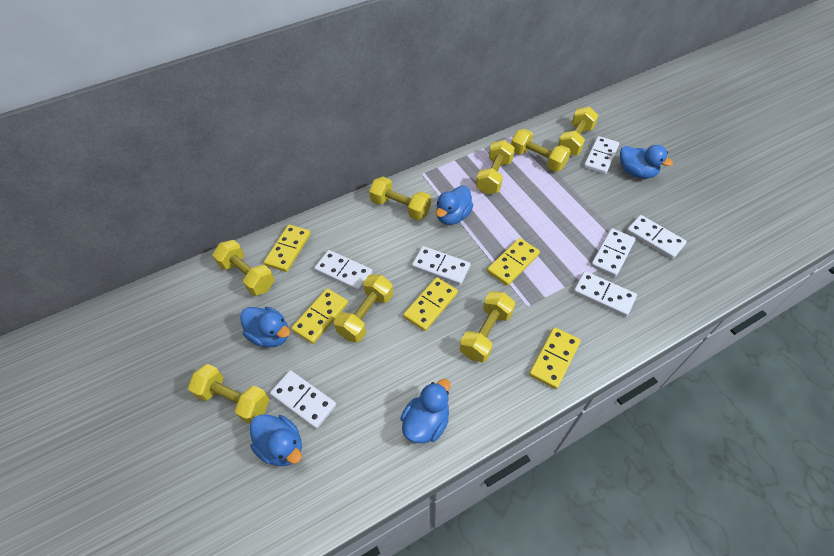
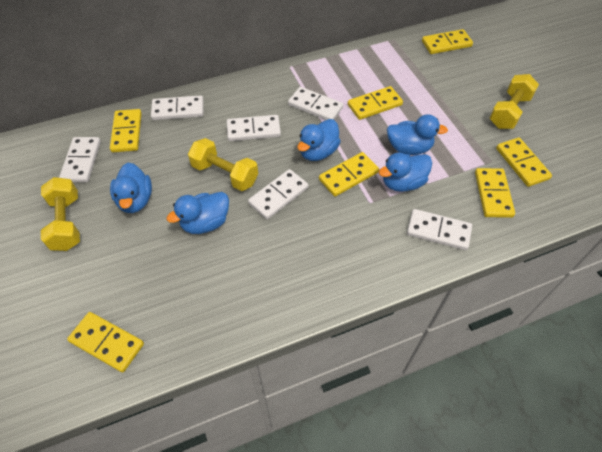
white domino: [270,370,336,429] [314,250,373,291] [412,246,470,285] [573,271,637,317] [584,136,619,174] [591,228,635,277] [626,215,687,259] = 7 -> [59,137,101,182] [151,95,203,120] [227,115,281,141] [248,169,308,219] [288,87,343,120] [407,209,472,250] = 6
yellow domino: [264,225,311,272] [291,288,348,344] [403,277,458,331] [487,238,540,286] [529,327,581,389] = 5 -> [67,312,144,372] [110,109,142,152] [319,152,379,196] [348,86,403,120] [422,29,473,54] [475,168,515,218] [496,138,552,187] = 7
yellow dumbbell: [188,364,270,424] [212,240,275,296] [334,274,393,343] [369,177,431,220] [460,291,515,362] [476,140,515,194] [511,129,571,172] [558,107,598,156] = 8 -> [41,177,80,251] [188,138,258,191] [490,74,539,129] = 3

